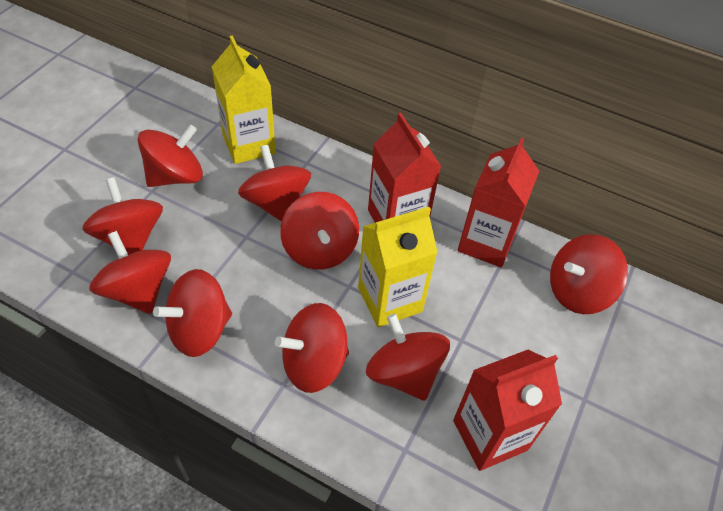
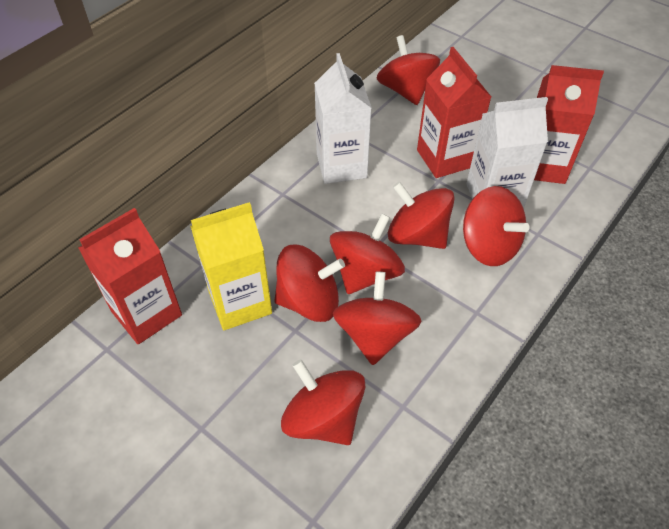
red spinning top: [82,177,163,255] [89,231,171,314] [138,125,203,187] [153,269,232,357] [238,145,311,222] [275,303,349,393] [280,192,359,270] [366,314,450,401] [550,234,628,314] = 9 -> [274,245,345,322] [281,359,365,445] [330,214,405,294] [333,271,422,365] [377,35,440,105] [388,182,455,249] [463,186,530,266] = 7
white carton: none = 0 -> [314,53,372,184] [466,97,548,209] = 2
yellow carton: [212,35,276,164] [358,207,438,327] = 2 -> [191,202,272,330] = 1

